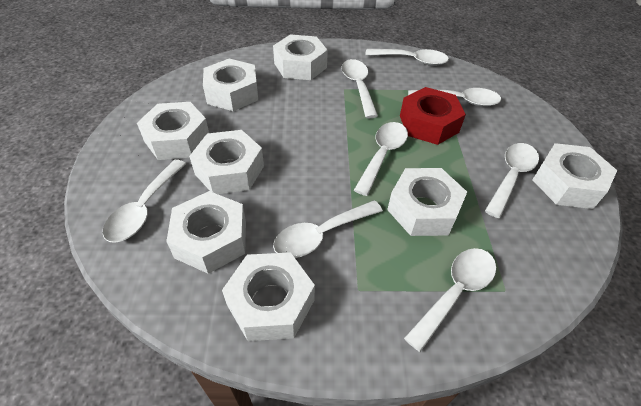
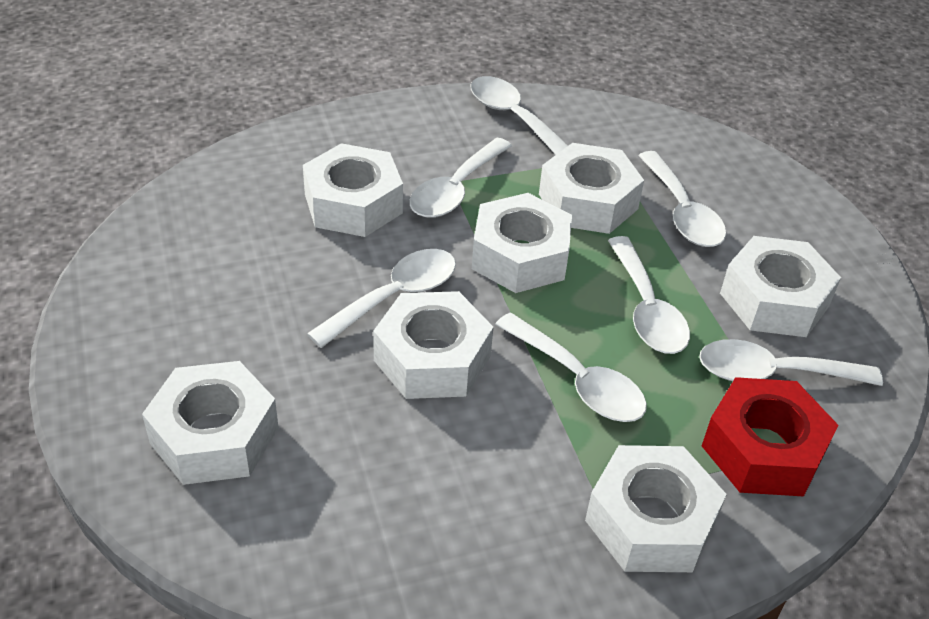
white nut: [137,102,209,160] [166,191,246,274] [189,130,264,194] [203,59,258,111] [222,252,315,341] [273,34,328,80] [387,168,467,236] [533,143,617,209] = 8 -> [142,361,279,485] [303,143,403,237] [373,291,493,399] [472,193,572,293] [539,143,644,234] [585,445,727,572] [720,236,841,337] = 7
white spoon: [103,159,186,243] [273,200,383,258] [341,59,378,118] [354,122,408,196] [365,49,449,66] [404,248,496,352] [408,88,501,107] [485,143,539,218] = 8 -> [307,249,456,348] [410,138,512,218] [471,76,568,155] [495,312,647,422] [608,236,690,354] [638,151,726,247] [699,339,883,386] = 7

